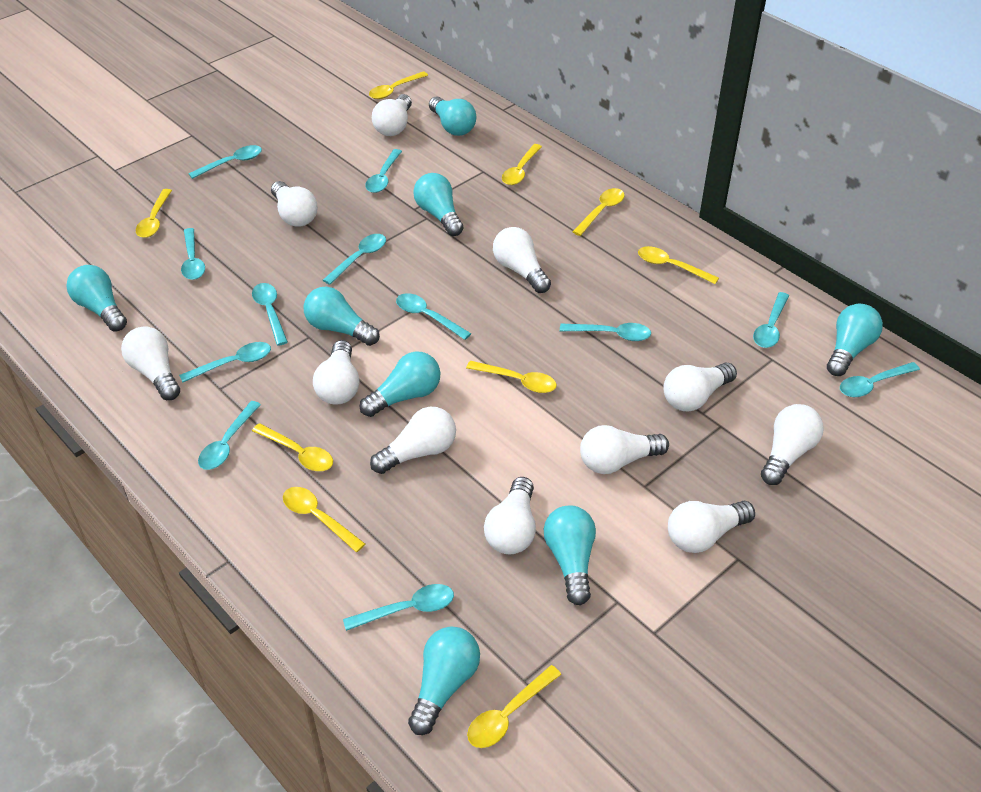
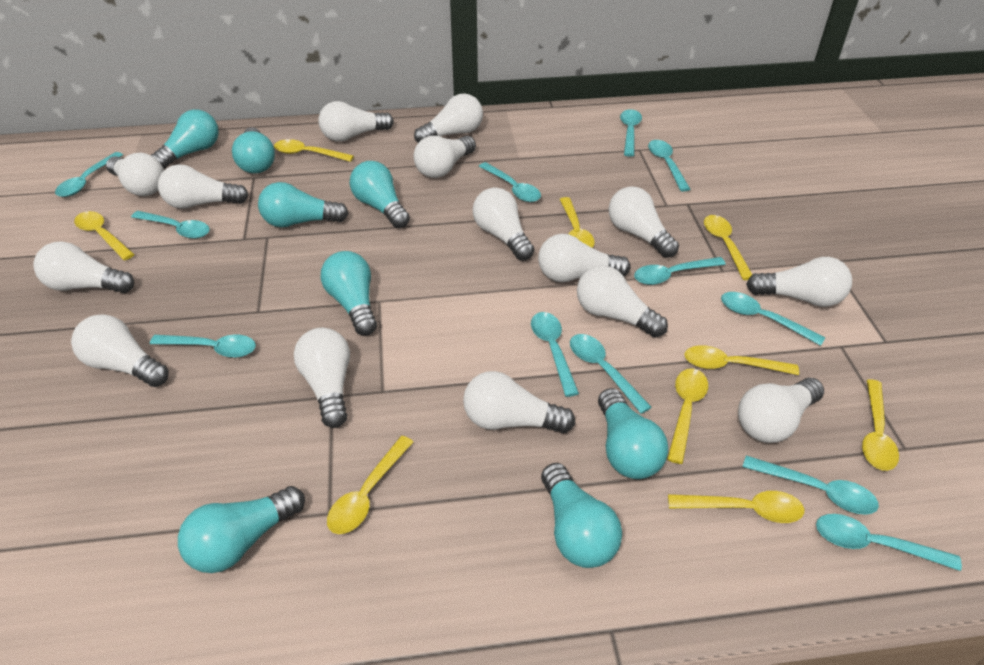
white light bulb: [121,326,180,400] [271,181,318,227] [313,340,360,405] [370,407,456,474] [372,94,412,136] [484,477,536,555] [493,227,551,293] [580,425,669,474] [663,363,737,411] [668,501,755,553] [761,404,824,485] = 11 -> [33,242,134,293] [71,314,169,387] [106,153,164,196] [158,164,249,209] [294,328,350,428] [318,101,394,142] [414,94,483,143] [414,136,476,178] [463,371,576,433] [473,188,534,261] [538,234,631,282] [577,265,668,338] [609,186,679,258] [738,378,824,443] [746,257,852,307] = 15

